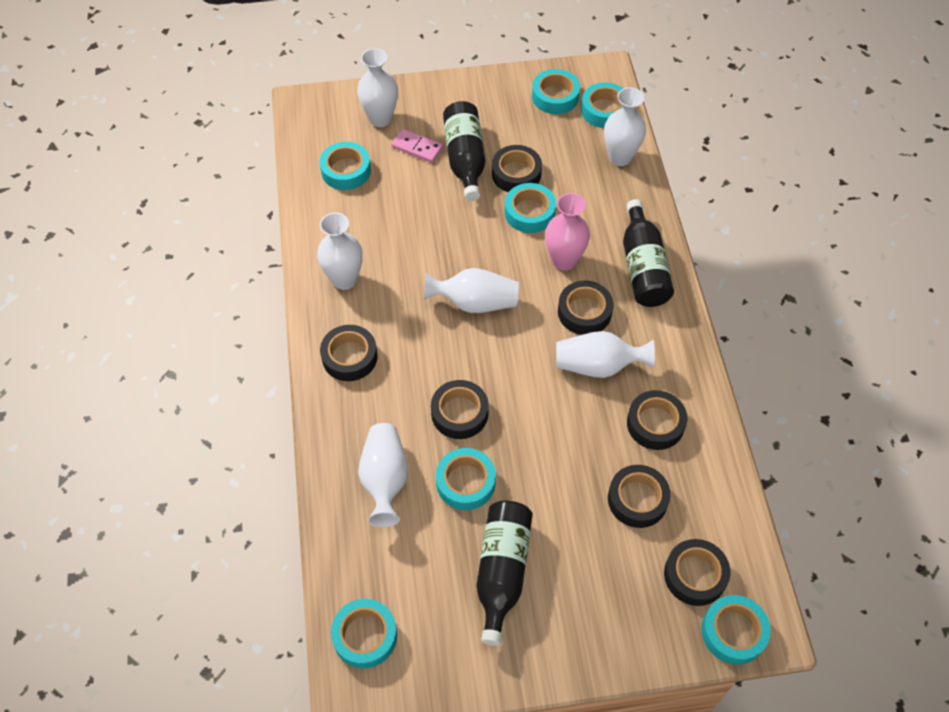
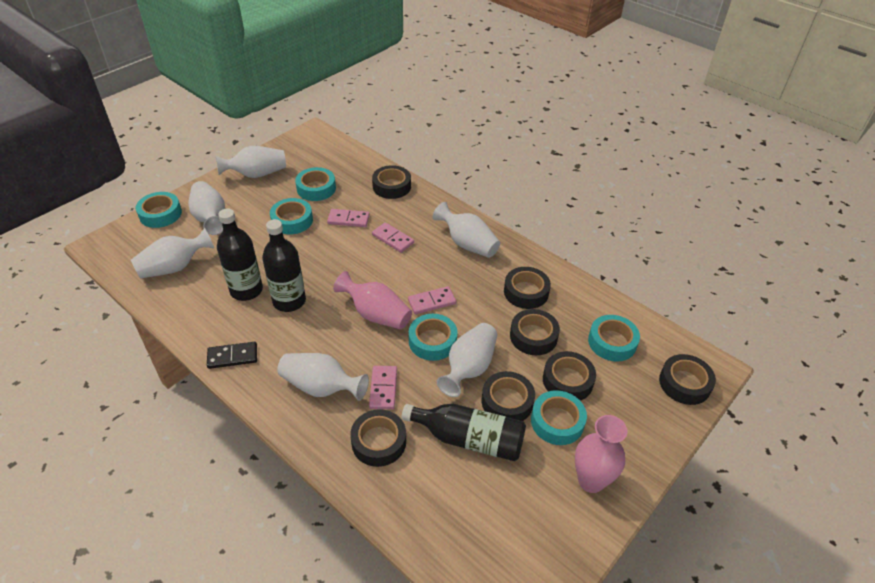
black domino: none = 0 -> [207,342,257,369] = 1
pink domino: [391,129,443,163] = 1 -> [327,209,370,227] [369,366,397,410] [372,222,414,253] [408,286,456,314] = 4
pink vase: [545,193,590,271] = 1 -> [333,271,412,330] [575,415,628,493] = 2
turquoise tape: [319,142,371,190] [331,599,397,668] [436,448,496,510] [505,183,556,233] [532,69,580,114] [581,82,624,128] [701,595,771,665] = 7 -> [136,192,182,228] [270,198,313,234] [295,167,336,201] [409,314,457,361] [531,390,587,445] [588,315,640,362] = 6

